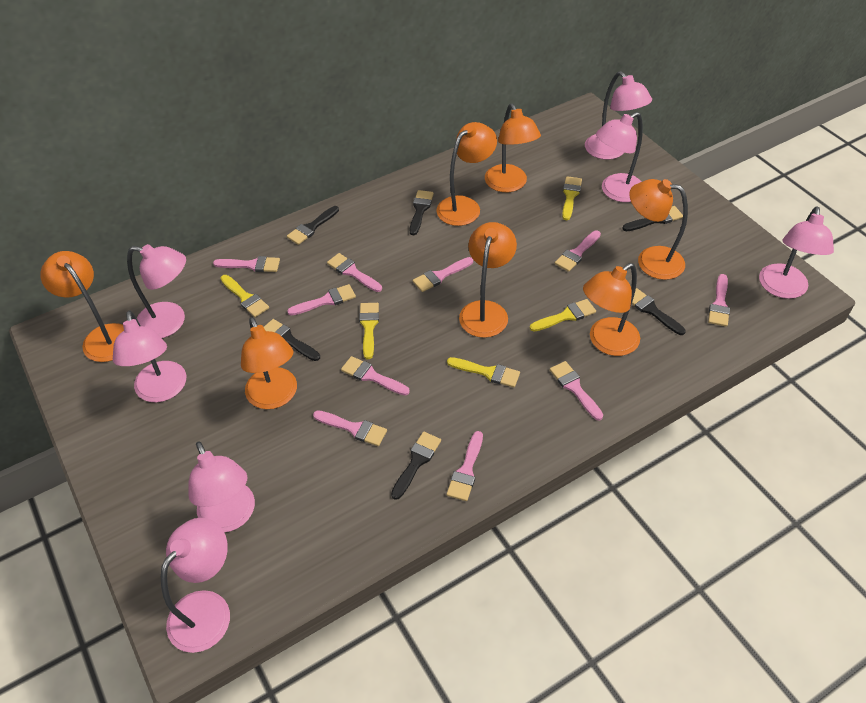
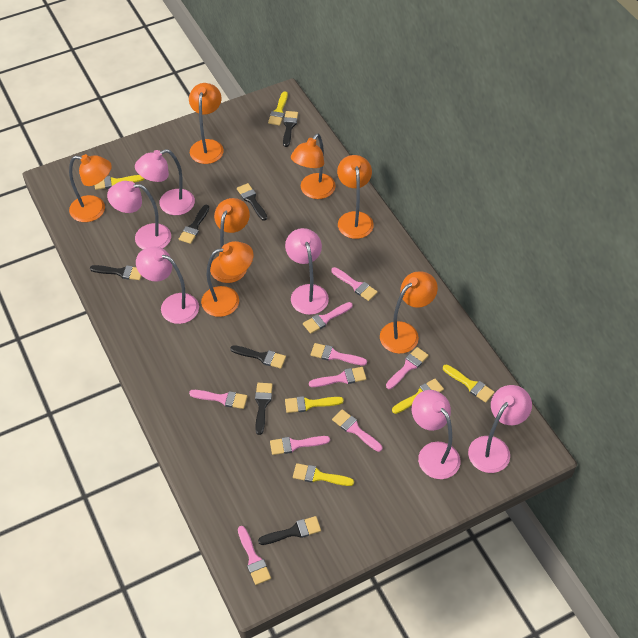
black brush: [264,319,320,361] [287,206,339,245] [391,432,441,500] [410,190,434,235] [622,206,683,231] [632,288,686,335] = 6 -> [90,265,142,280] [179,205,209,244] [230,345,286,369] [237,183,267,221] [255,383,273,435] [258,516,321,545] [283,111,298,147] = 7
pink brush: [213,256,280,272] [287,284,356,316] [313,410,387,446] [327,253,382,292] [341,356,410,396] [413,257,473,292] [447,431,483,501] [550,361,603,421] [555,230,601,272] [708,274,730,327] = 10 -> [189,390,248,409] [238,526,271,585] [270,436,330,455] [303,302,353,334] [309,367,366,387] [311,343,367,366] [331,267,378,301] [332,409,382,452] [386,347,429,389] = 9
pink lamp: [113,311,186,402] [127,244,186,338] [161,518,230,653] [188,441,255,532] [585,71,652,160] [596,112,643,202] [759,206,834,299] = 7 -> [107,181,171,249] [135,149,195,215] [136,247,199,324] [285,228,329,315] [412,390,460,479] [468,385,532,473] = 6
yellow brush: [221,275,269,317] [359,303,379,359] [447,357,520,387] [530,299,596,332] [562,176,582,220] = 5 -> [95,175,145,190] [268,91,288,126] [285,396,344,413] [293,463,354,486] [392,378,444,414] [443,364,495,403] = 6

